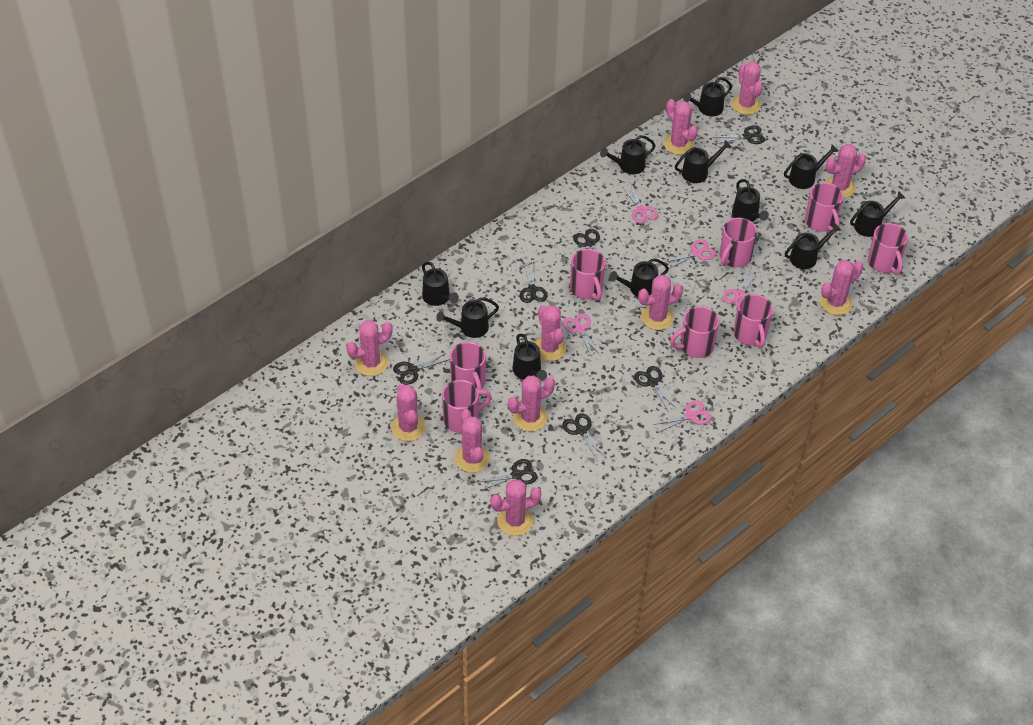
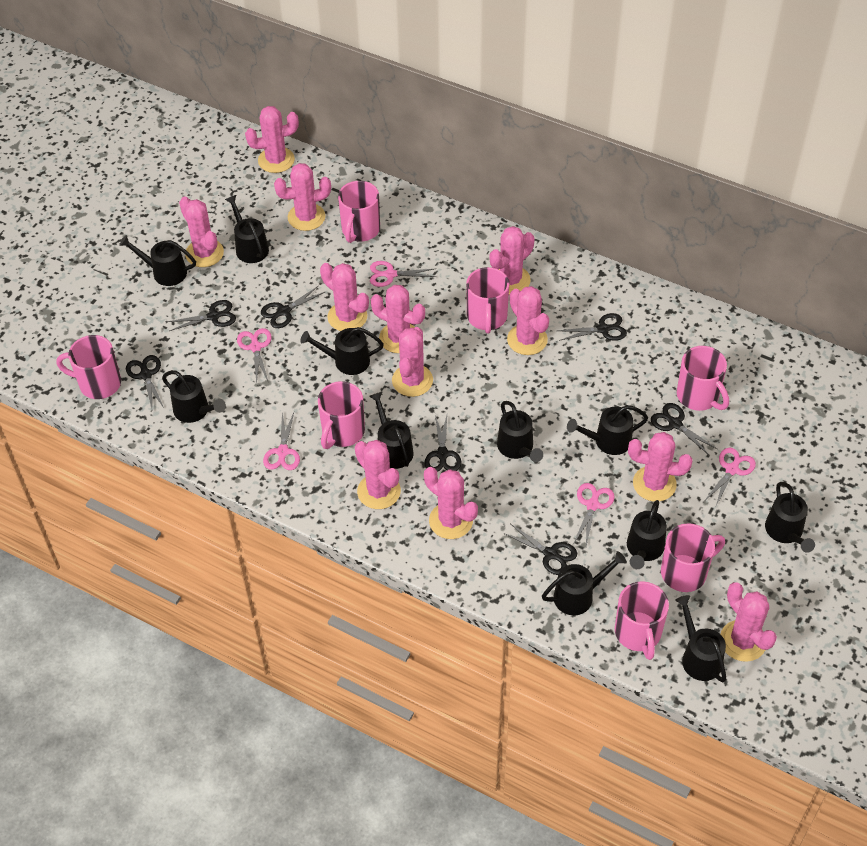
pink cactus: [346,320,393,376] [391,384,426,441] [455,409,490,473] [490,479,541,536] [508,375,555,432] [534,305,566,361] [638,275,683,330] [664,99,698,155] [732,62,763,115] [820,260,863,315] [825,144,866,198] = 11 -> [179,197,224,267] [245,106,299,173] [274,163,331,231] [320,263,369,331] [355,440,401,509] [371,285,425,353] [392,327,433,397] [424,467,478,539] [490,226,535,295] [507,286,549,355] [628,432,693,502] [720,582,777,662] = 12
pink mug: [442,380,491,433] [450,342,486,396] [570,249,606,301] [670,306,719,358] [720,218,757,268] [734,294,773,348] [805,183,843,232] [868,223,908,274] = 8 -> [56,335,121,399] [318,381,365,449] [338,181,380,243] [466,267,509,334] [615,581,669,660] [661,523,725,592] [677,346,729,411] = 7

